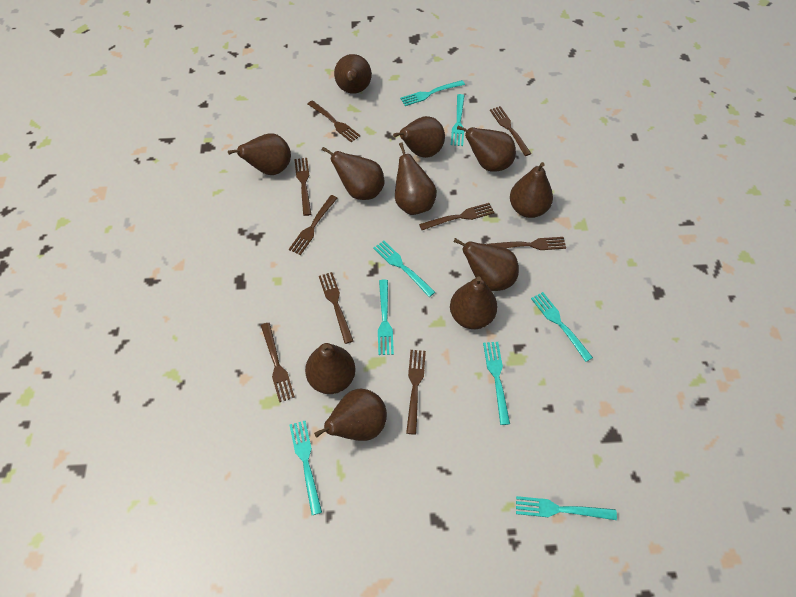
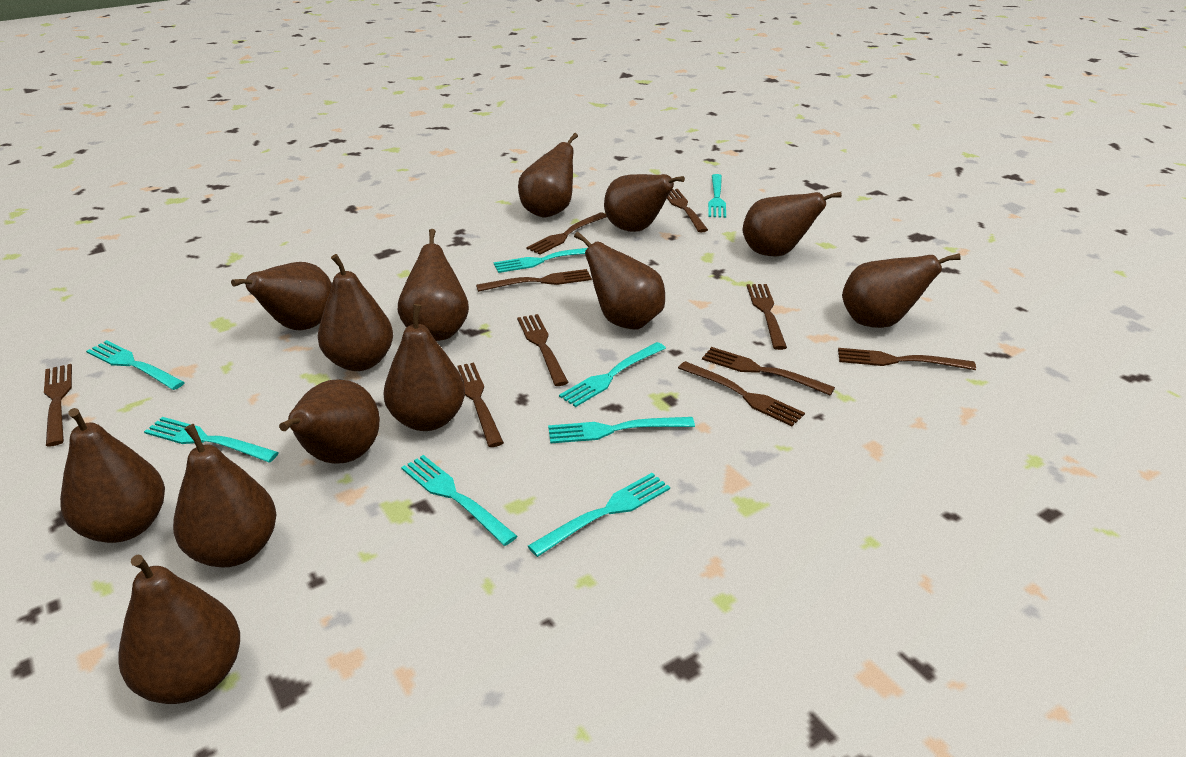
brown fork: [261,323,295,402] [289,195,337,255] [294,158,311,216] [308,100,360,142] [319,272,353,344] [406,350,426,434] [419,203,495,230] [489,237,566,250] [490,106,531,156] = 9 -> [44,364,72,447] [458,363,504,447] [476,269,592,292] [517,314,569,386] [526,212,607,255] [667,189,708,232] [678,361,805,426] [702,347,835,396] [747,284,787,350] [838,348,976,370] = 10
brown pear: [228,133,291,175] [305,343,356,394] [314,389,387,441] [322,147,384,200] [334,54,372,94] [393,116,445,158] [395,142,437,215] [450,277,497,329] [453,238,519,291] [457,125,516,172] [510,162,553,218] = 11 -> [60,408,165,543] [118,555,240,704] [173,424,276,568] [231,262,332,331] [279,379,380,464] [318,254,393,371] [383,304,465,431] [398,229,469,341] [518,133,578,218] [574,232,665,330] [604,174,685,232] [743,192,842,257] [842,253,961,328] = 13

